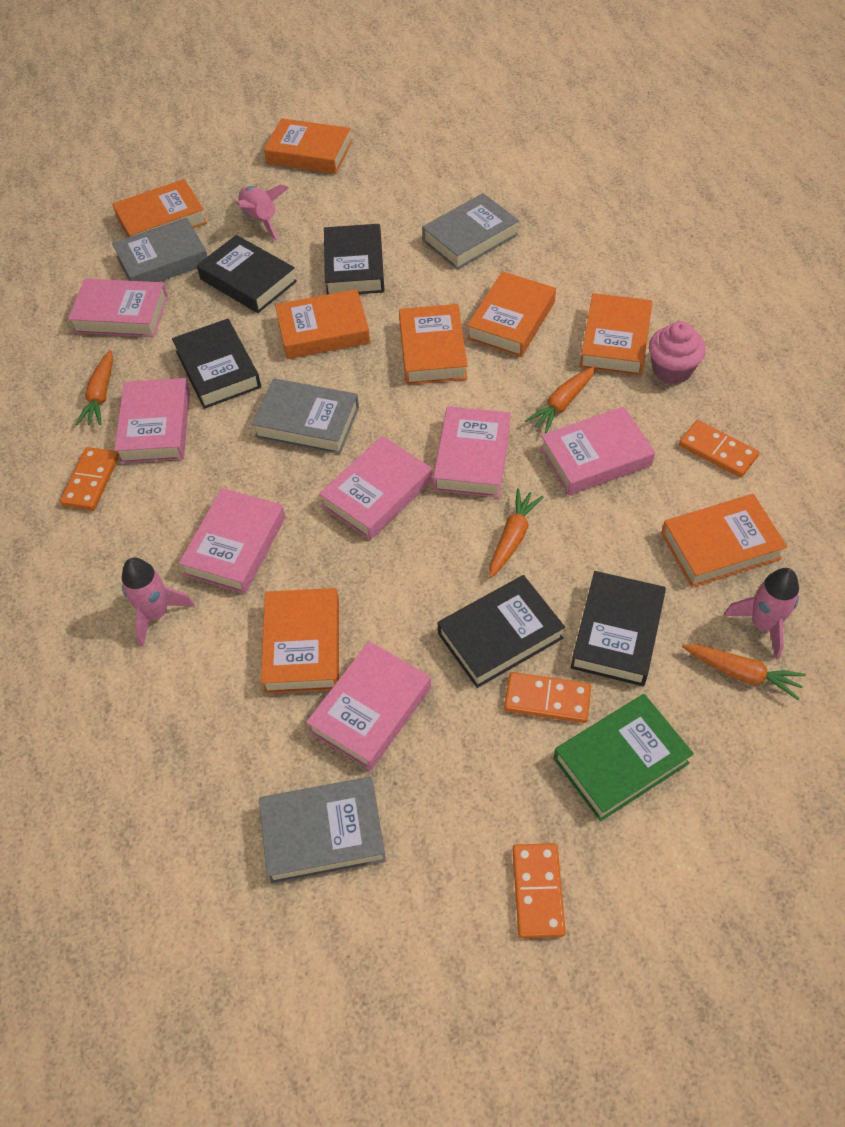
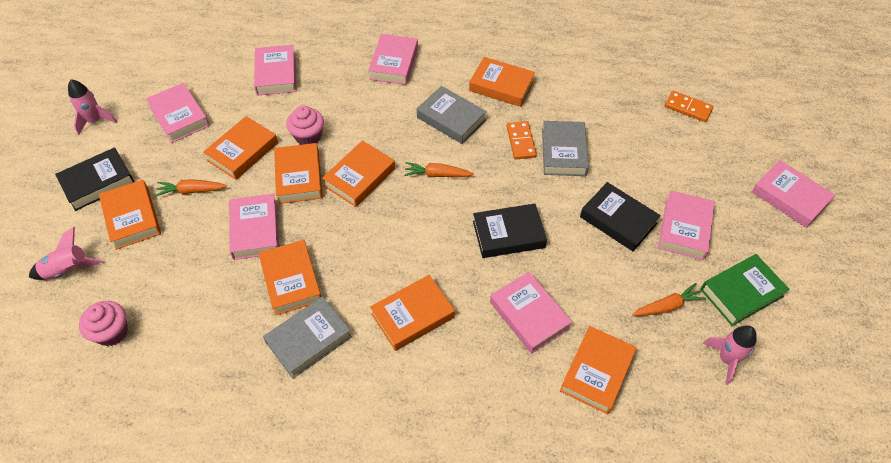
black book: [172,319,261,409] [197,235,297,313] [324,224,384,294] [438,575,565,688] [571,571,666,686] = 5 -> [55,147,135,211] [473,203,547,258] [580,182,661,251] = 3
grey book: [112,217,208,282] [252,378,359,454] [259,777,386,884] [422,193,519,270] = 4 -> [263,297,352,379] [417,86,487,144] [542,121,589,176] = 3
orange carrot: [76,350,113,425] [489,488,543,578] [525,366,596,433] [682,644,806,700] = 4 -> [155,179,227,197] [404,162,474,177] [632,283,706,316] = 3
orange domino: [60,447,119,511] [504,672,591,723] [513,843,566,938] [679,420,759,477] = 4 -> [506,121,537,160] [665,91,713,122] = 2
pink cupcake: [649,321,706,384] = 1 -> [79,301,128,346] [286,105,324,145] = 2

